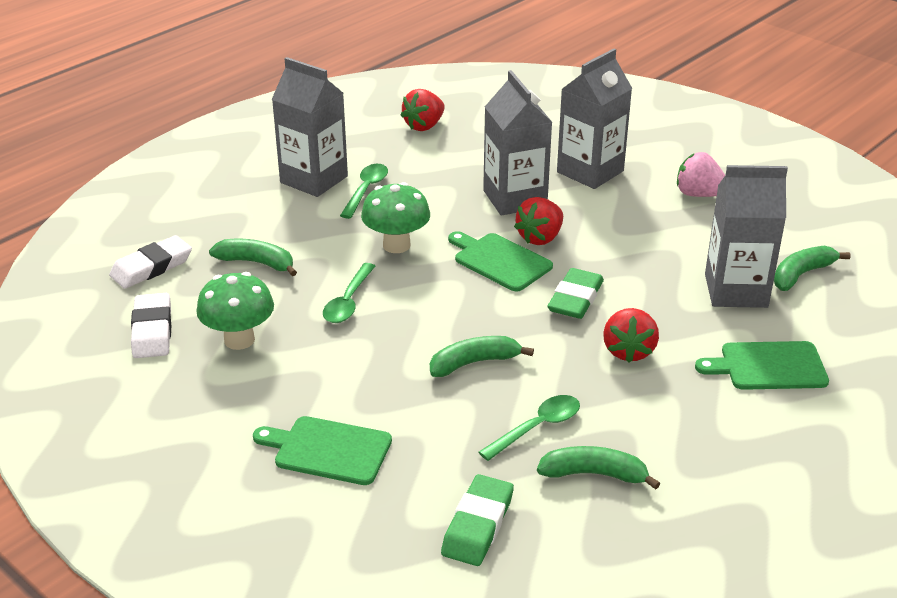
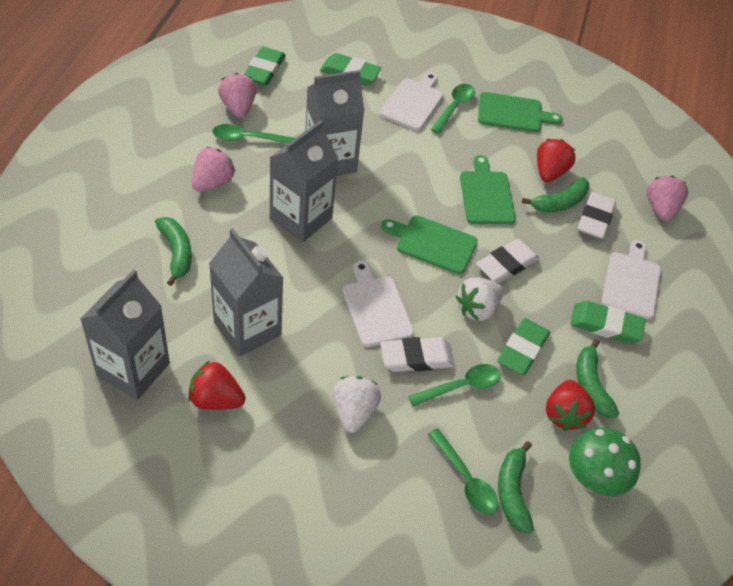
green eraser: [441,474,514,566] [547,268,604,319] = 2 -> [244,47,286,86] [320,53,381,86] [497,318,550,375] [570,301,646,343] = 4
green mushroom: [196,272,274,350] [361,182,430,253] = 2 -> [569,428,641,496] = 1
green spoon: [323,263,375,323] [340,164,388,219] [479,395,580,461] = 3 -> [213,124,295,144] [408,364,501,407] [428,428,498,515] [431,84,475,134] = 4
pink strawberry: [677,152,725,197] = 1 -> [192,147,235,192] [218,73,257,118] [647,176,688,221] = 3
white cutting board: none = 0 -> [343,261,414,347] [380,72,443,131] [602,240,661,320] = 3
white eraser: [109,235,192,289] [131,293,171,358] = 2 -> [380,337,455,372] [476,239,539,283] [577,192,616,239] = 3
white strawberry: none = 0 -> [333,376,381,433] [456,277,504,321] = 2

